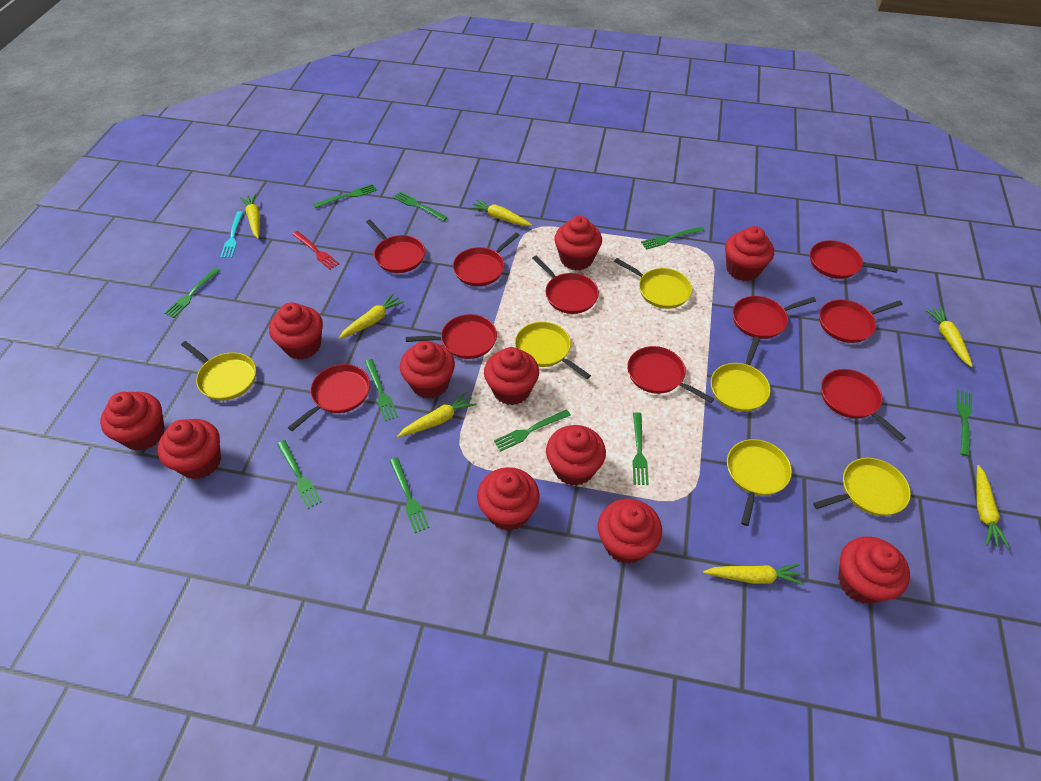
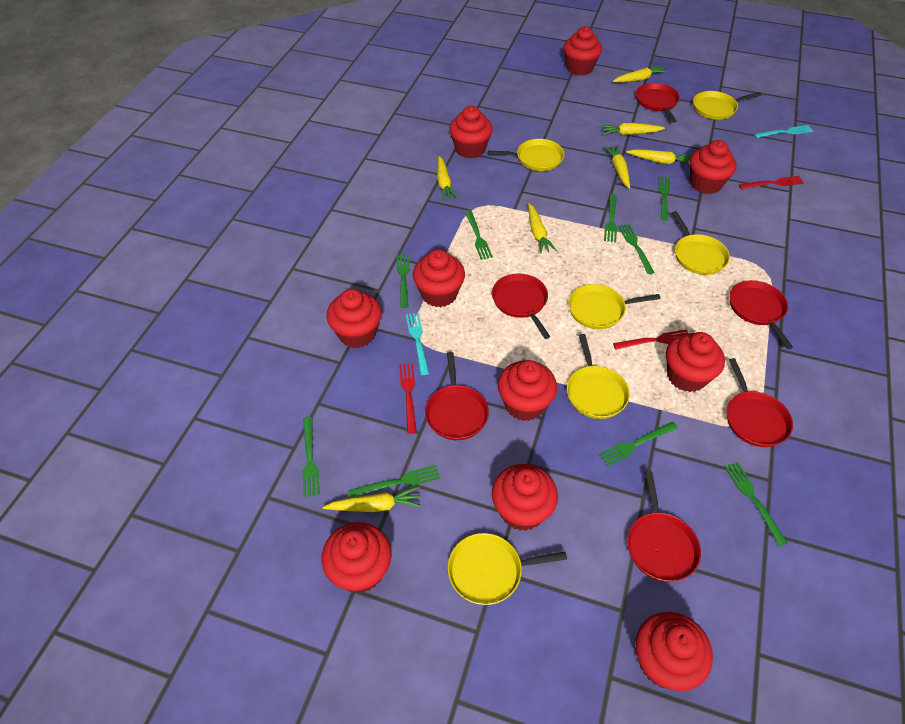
green fork: [164,268,220,318] [277,440,322,509] [313,184,377,208] [365,359,398,421] [390,457,430,533] [393,192,448,221] [494,409,571,452] [632,412,649,485] [641,226,705,250] [957,390,972,456] = 10 -> [303,417,320,497] [348,465,440,498] [397,254,410,308] [465,210,493,260] [599,422,678,466] [604,194,617,243] [618,224,655,274] [658,176,670,221] [724,462,788,546] = 9
red cupcake: [100,392,165,451] [158,419,221,479] [269,302,323,360] [400,341,455,399] [477,467,540,531] [484,347,539,405] [546,425,606,486] [554,216,602,270] [598,499,662,564] [725,226,774,281] [838,537,910,604] = 11 -> [322,522,392,593] [326,289,382,348] [413,249,465,307] [449,106,493,158] [492,464,558,531] [498,360,557,421] [563,26,602,76] [636,612,713,691] [666,332,725,392] [690,140,737,194] = 10
red fork: [292,231,339,270] = 1 -> [399,363,416,434] [613,329,689,350] [739,176,804,189] = 3
red pan: [288,364,370,431] [366,220,425,273] [406,314,497,359] [453,232,520,286] [532,256,599,314] [627,346,714,403] [732,296,816,339] [810,240,898,279] [819,300,903,343] [821,369,906,441] = 10 -> [425,352,489,440] [492,273,550,339] [627,471,701,582] [636,83,680,123] [727,358,793,447] [730,280,793,349] = 6
turquoise fork: [220,211,243,258] = 1 -> [406,313,429,375] [754,125,813,138] = 2

